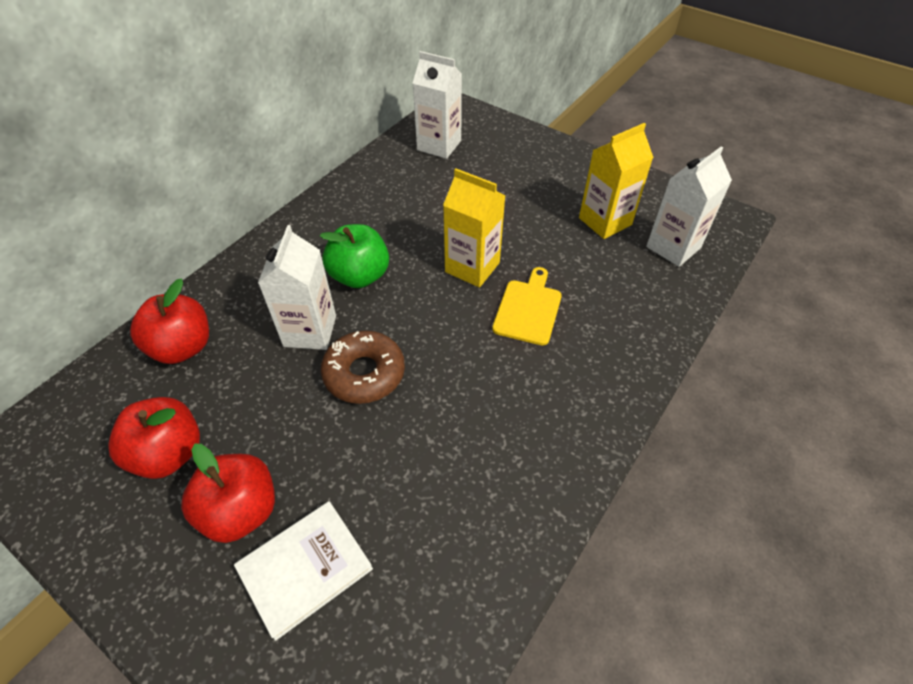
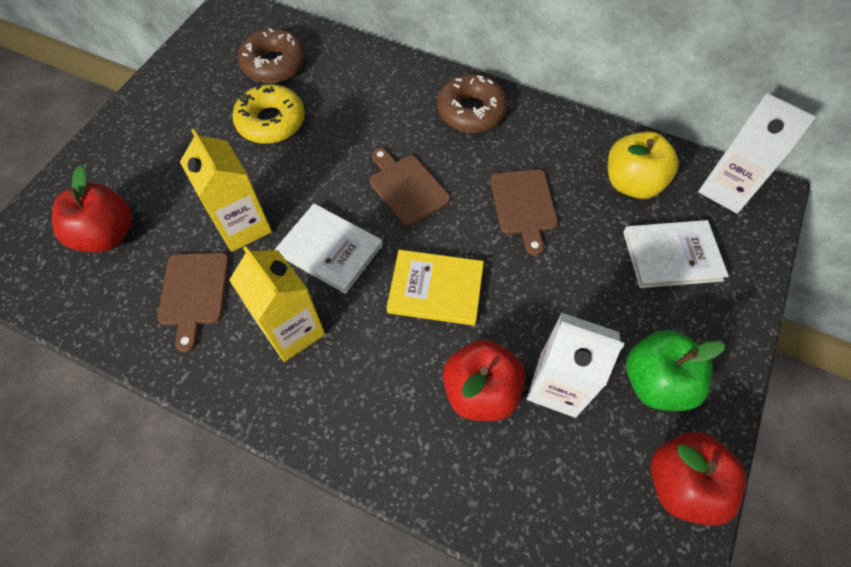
brown cutting board: none = 0 -> [157,253,229,352] [370,148,450,227] [490,169,558,256] = 3
brown donut: [321,331,405,404] = 1 -> [238,28,306,83] [437,74,507,132] = 2
white book: [234,501,373,641] = 1 -> [275,204,383,294] [623,220,729,288] = 2
white carton: [258,225,336,350] [413,51,462,159] [646,146,732,267] = 3 -> [527,313,625,418] [698,93,816,214] = 2
yellow apple: none = 0 -> [608,131,679,199] = 1
yellow book: none = 0 -> [387,250,484,326] = 1
yellow cutting board: [492,267,562,345] = 1 -> none = 0
yellow donut: none = 0 -> [232,84,305,144] = 1

